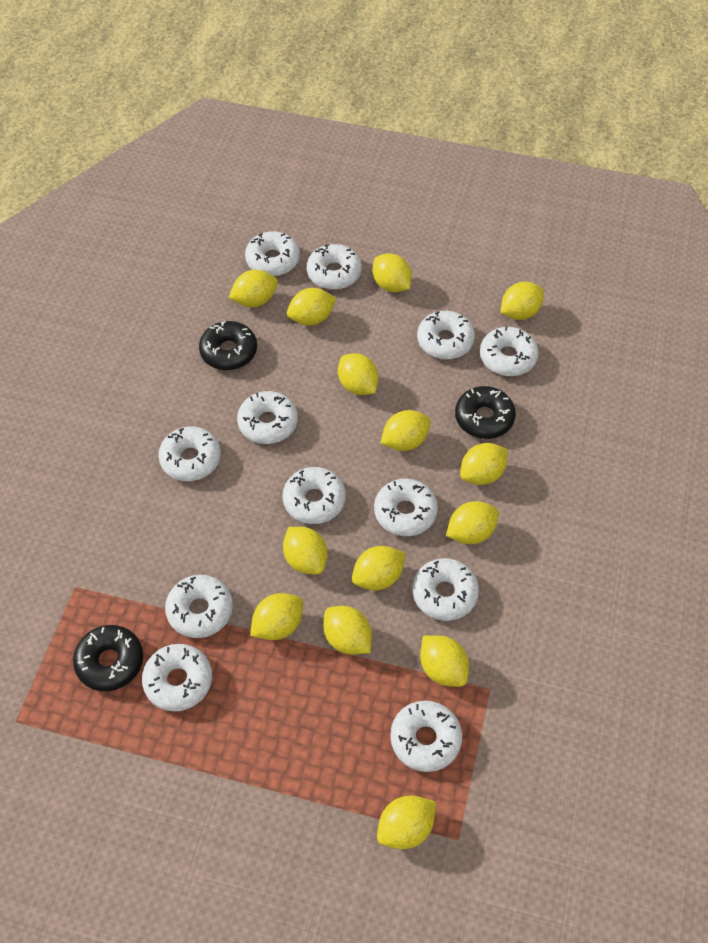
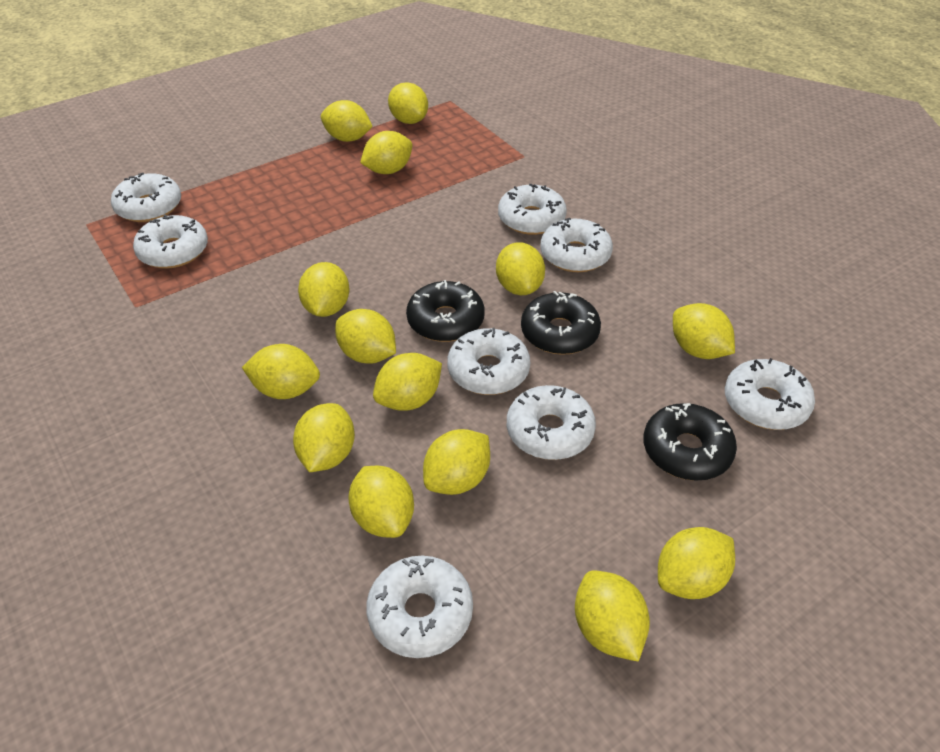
white donut: [142,644,212,711] [158,426,221,481] [165,575,233,638] [237,391,298,444] [245,231,300,276] [282,467,346,524] [307,244,362,290] [374,479,438,536] [390,701,462,772] [412,558,479,621] [417,311,475,359] [480,326,539,376] = 12 -> [111,173,181,222] [133,215,208,269] [366,556,473,658] [447,328,530,395] [498,183,567,235] [507,385,596,460] [540,218,613,272] [725,358,815,430] = 8

